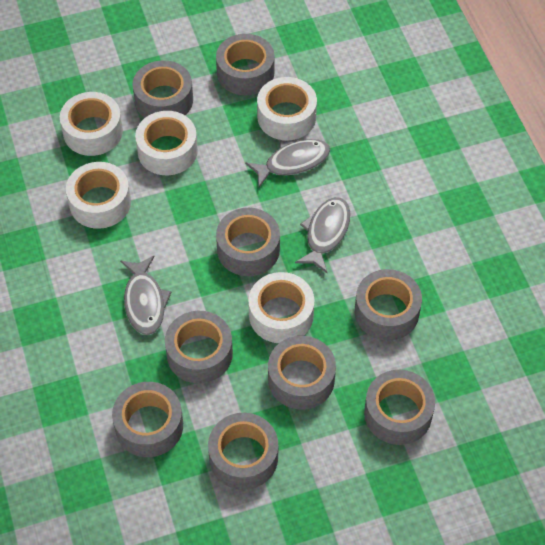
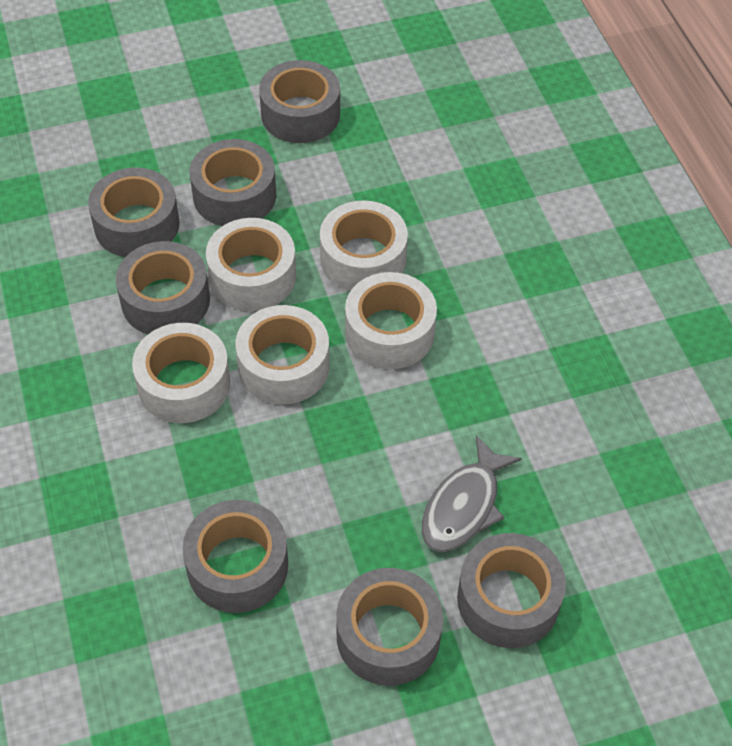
grey fish: [120,256,172,335] [245,139,330,187] [295,197,351,273] = 3 -> [422,435,522,552] = 1
grey tape: [112,382,183,457] [132,60,193,118] [165,311,233,383] [208,413,278,490] [216,34,275,95] [216,208,280,276] [268,336,336,410] [355,269,422,340] [364,370,435,445] = 9 -> [88,167,180,257] [116,241,210,334] [183,500,288,613] [190,139,276,226] [259,60,340,143] [336,568,443,686] [457,533,566,648] = 7

